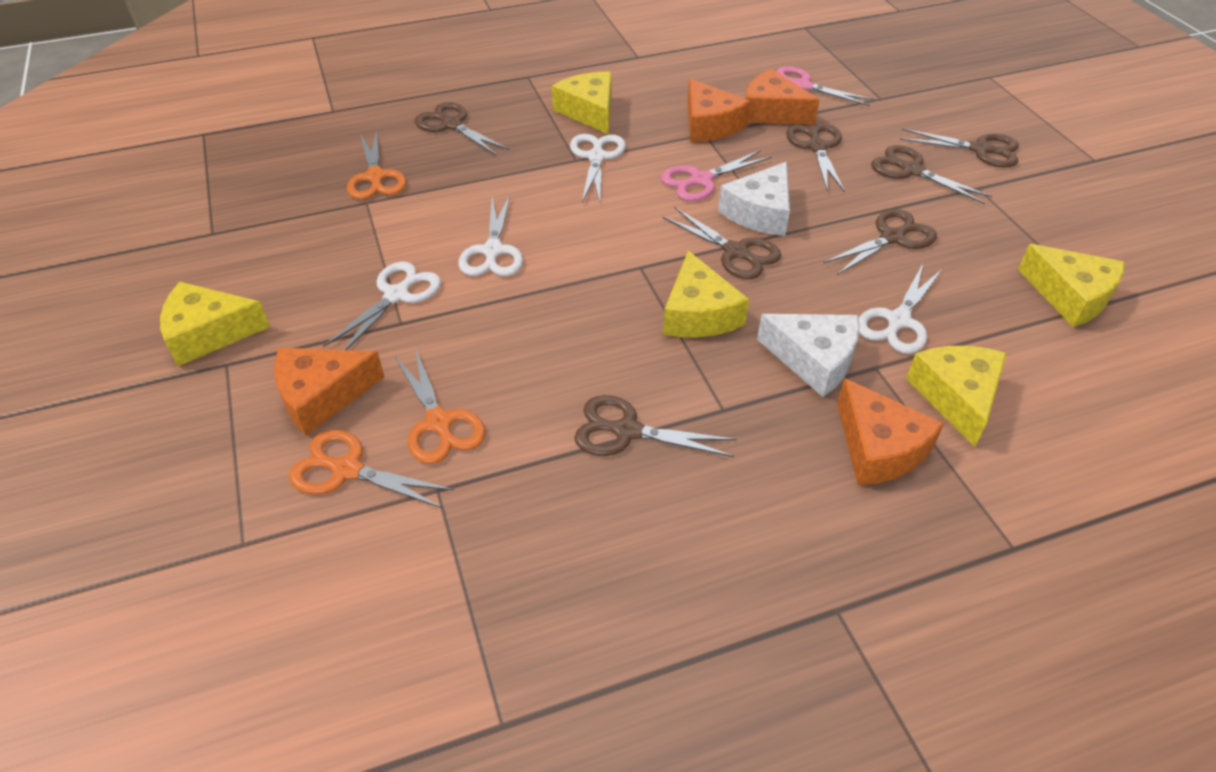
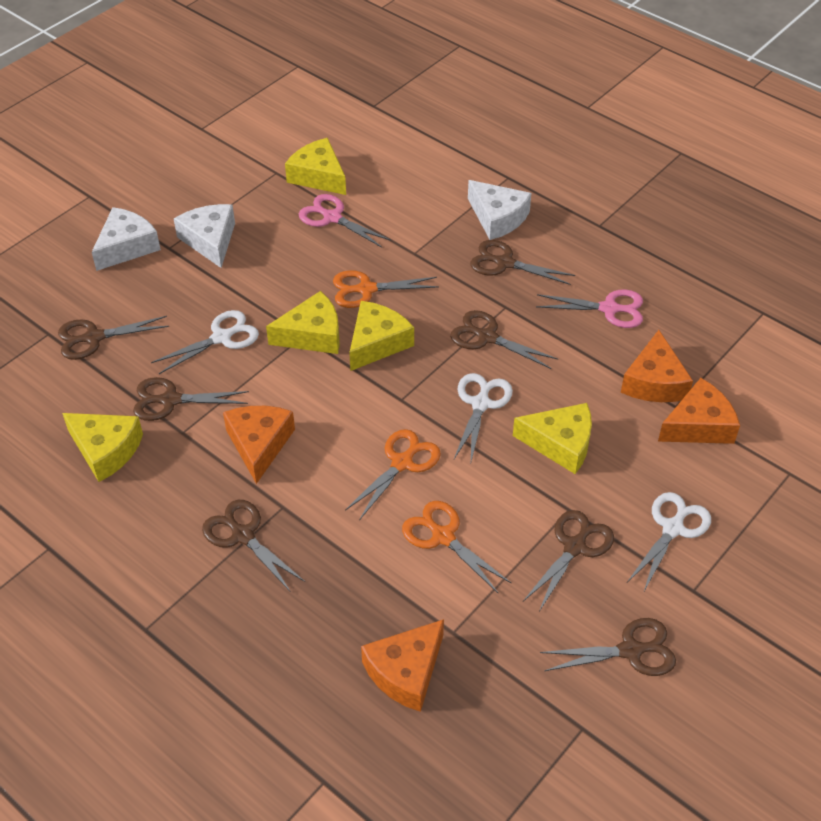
white cheese: [718,162,790,236] [757,314,860,397] = 2 -> [92,207,161,271] [174,204,235,268] [468,180,532,240] = 3
white scissors: [323,262,441,350] [458,195,523,276] [570,134,626,202] [859,264,942,354] = 4 -> [151,310,259,374] [454,373,513,461] [627,492,711,593] = 3

